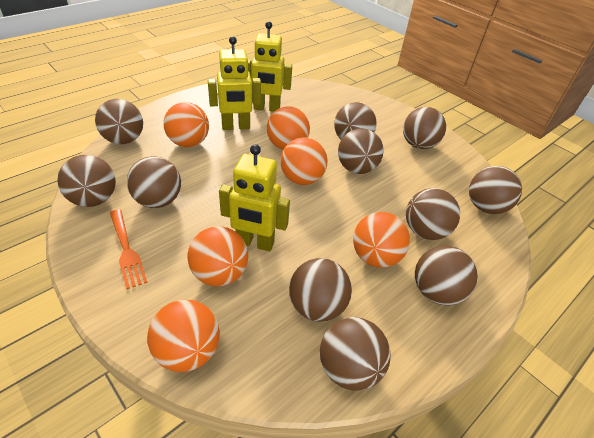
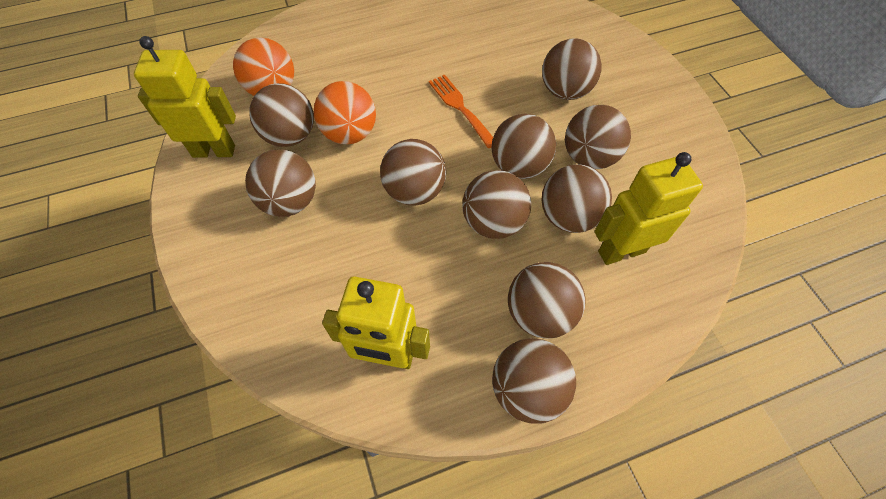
brown ball: [57,155,116,207] [95,99,143,144] [127,156,181,208] [289,258,352,322] [320,317,391,391] [334,102,376,139] [338,128,384,174] [403,107,446,149] [406,188,460,240] [415,246,478,305] [469,166,522,214] = 11 -> [245,149,316,217] [249,83,314,147] [380,139,446,206] [462,170,531,239] [491,114,556,179] [492,338,576,424] [508,262,585,339] [541,164,612,233] [542,38,602,100] [565,105,631,169] = 10
orange ball: [147,300,220,372] [164,102,209,147] [188,226,248,286] [267,106,310,150] [280,138,327,185] [353,212,410,268] = 6 -> [233,37,294,96] [314,81,376,144] = 2

